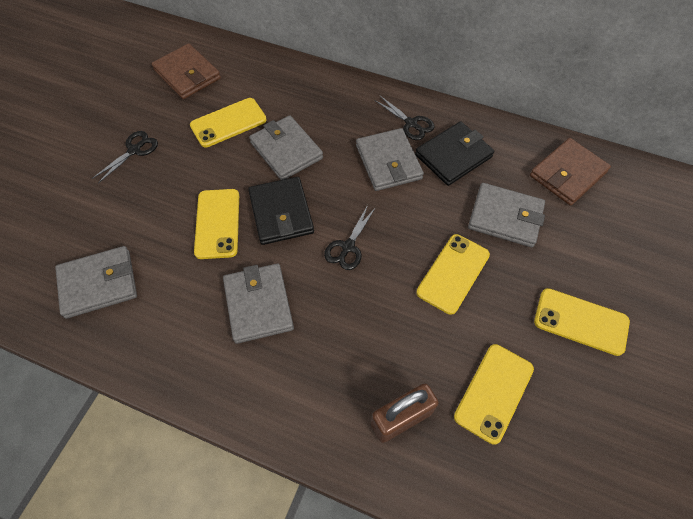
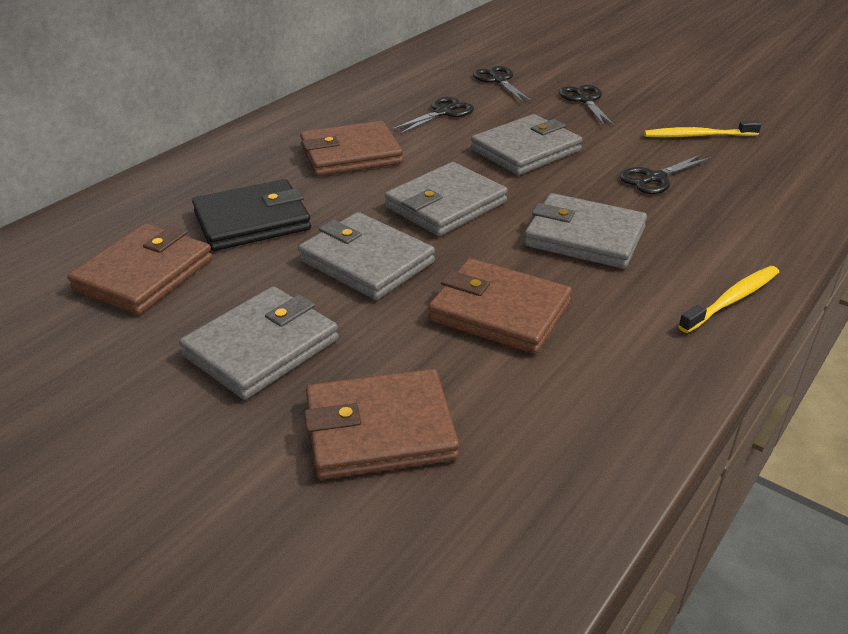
black scissors: [92,131,158,183] [324,205,376,270] [374,96,435,140] = 3 -> [392,97,474,134] [473,66,533,102] [559,85,615,126] [620,154,711,194] = 4
black wallet: [248,177,314,245] [415,121,494,186] = 2 -> [192,179,311,251] = 1
brown padlock: [371,383,439,443] = 1 -> none = 0
brown wallet: [152,44,221,99] [530,138,611,206] = 2 -> [67,224,213,315] [300,121,403,176] [304,369,459,480] [428,258,572,354] = 4
yellow phone: [190,98,267,148] [194,189,239,259] [416,234,490,315] [454,344,534,444] [534,288,630,356] = 5 -> none = 0
yellow toothbrush: none = 0 -> [644,121,761,137] [678,266,779,333] = 2

